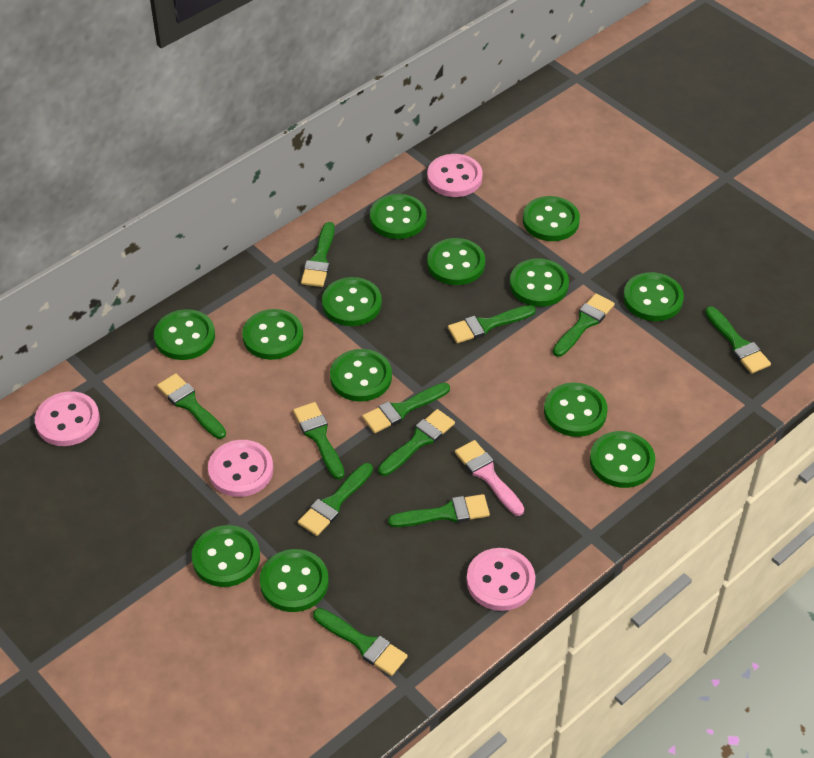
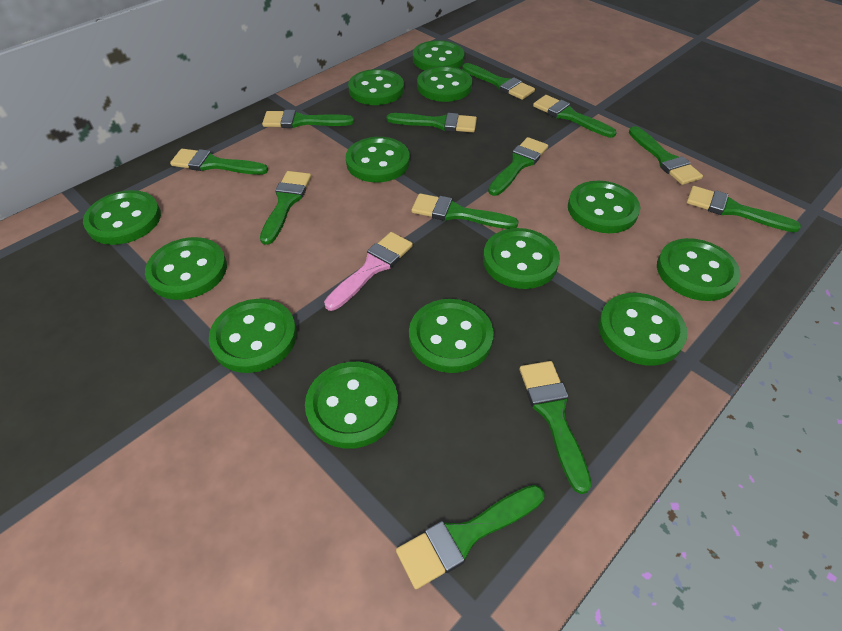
green brush: [157,373,226,439] [293,402,345,479] [298,463,373,536] [301,222,335,287] [313,608,408,676] [362,383,450,433] [378,409,455,476] [388,494,490,527] [448,305,536,343] [553,293,615,357] [705,306,771,374] = 11 -> [170,149,268,175] [260,171,311,245] [262,110,354,128] [387,113,477,133] [396,485,545,589] [411,193,519,229] [462,63,535,100] [488,137,548,196] [519,361,592,494] [533,95,617,138] [629,126,703,185] [687,186,801,233] = 12
pink button: [35,391,100,446] [208,440,273,497] [427,154,483,197] [467,548,535,611] = 4 -> none = 0

